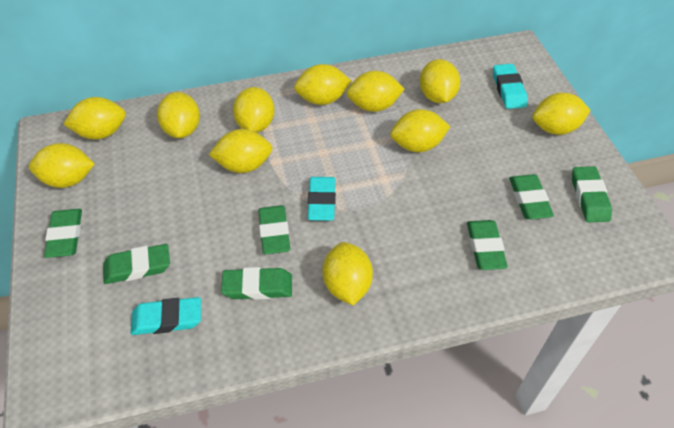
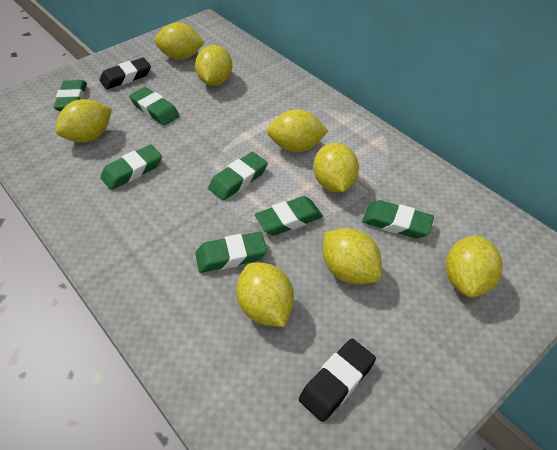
black eraser: none = 0 -> [99,58,151,90] [299,339,376,422] = 2
turquoise eraser: [131,297,201,335] [308,177,336,221] [493,64,527,109] = 3 -> none = 0
yellow lemon: [29,143,95,188] [63,97,126,139] [157,92,200,138] [209,129,272,173] [233,87,275,133] [294,64,351,105] [322,242,373,306] [346,71,404,112] [390,109,450,152] [420,59,460,103] [532,93,590,135] = 11 -> [55,99,112,143] [155,23,205,60] [195,45,232,86] [236,263,294,327] [267,109,328,152] [313,143,359,192] [323,228,382,284] [446,236,503,298] = 8

